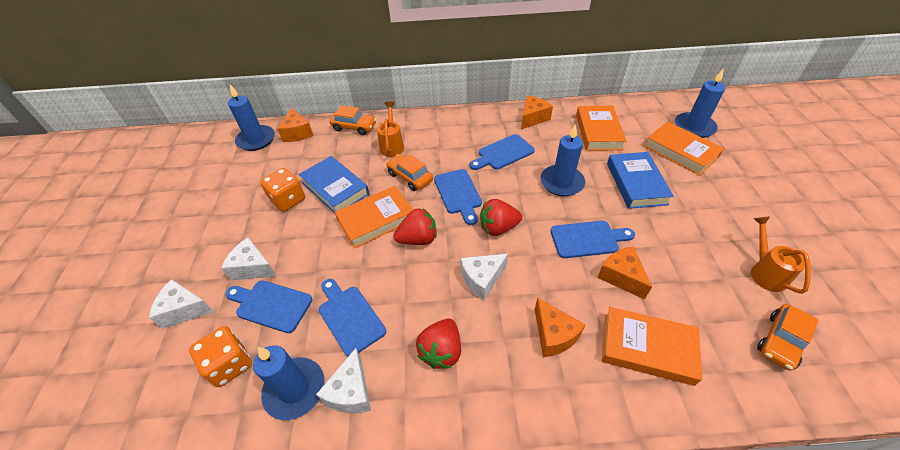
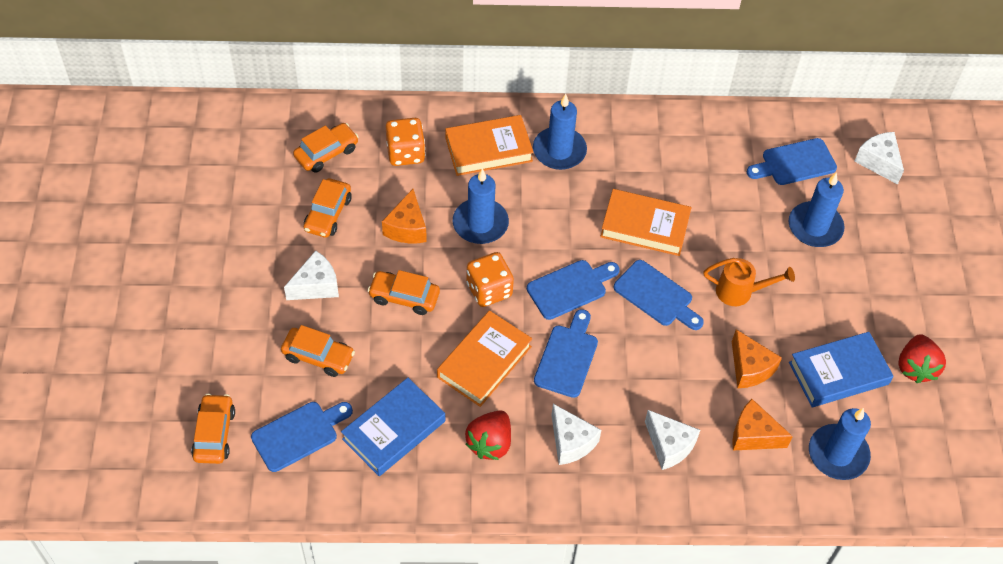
orange book: [335,186,413,248] [576,106,626,151] [602,307,703,386] [644,121,724,176] = 4 -> [437,310,532,407] [445,115,534,176] [600,189,691,256] = 3
orange car: [329,105,376,135] [386,154,433,191] [757,304,818,371] = 3 -> [191,394,235,464] [281,325,355,377] [293,123,359,173] [304,178,352,238] [368,270,440,315] = 5
orange cheese: [277,108,314,142] [521,96,553,129] [535,298,586,357] [597,247,652,299] = 4 -> [382,189,427,243] [732,329,782,388] [732,399,793,451] = 3
orange watering can: [377,102,404,157] [751,217,811,294] = 2 -> [703,258,795,306] = 1
red strawberry: [394,208,437,245] [416,319,461,369] [480,199,522,236] = 3 -> [465,411,511,460] [898,334,946,383] = 2

